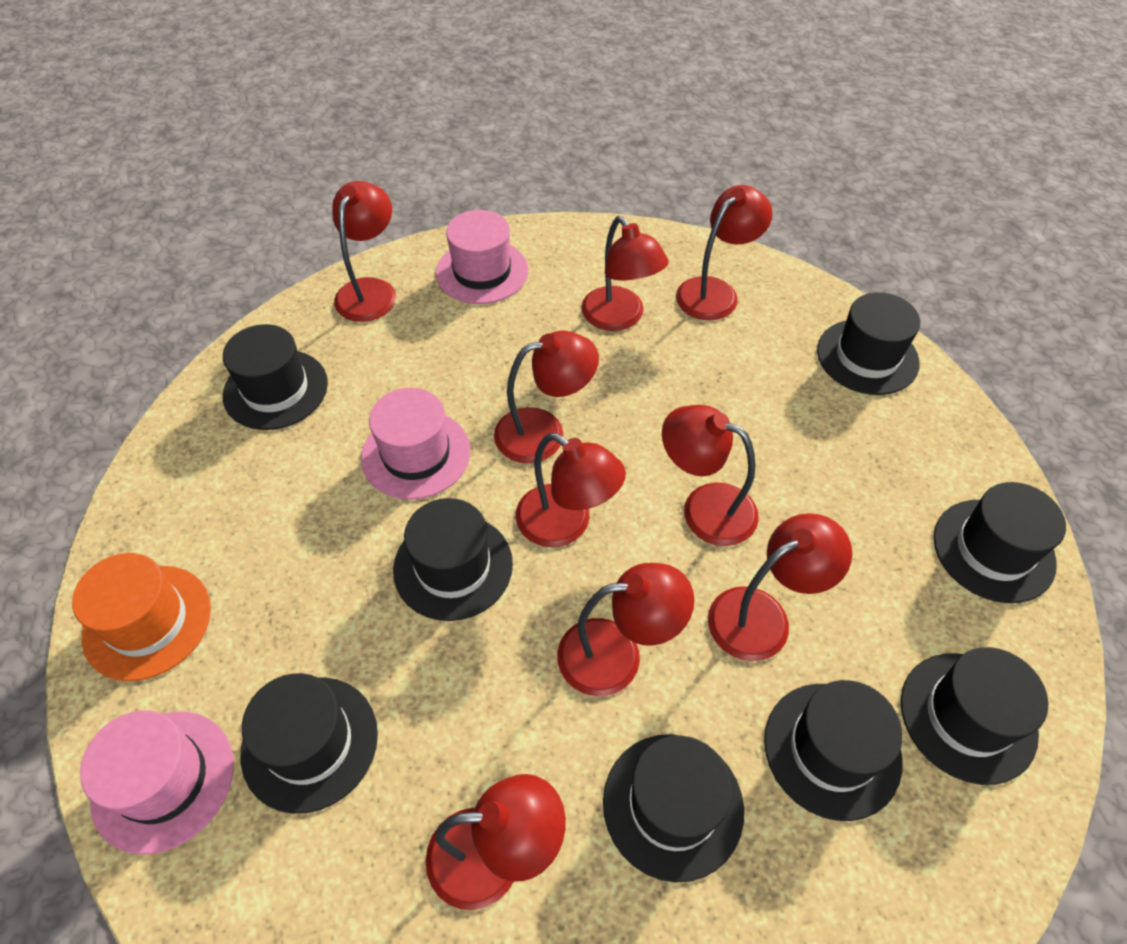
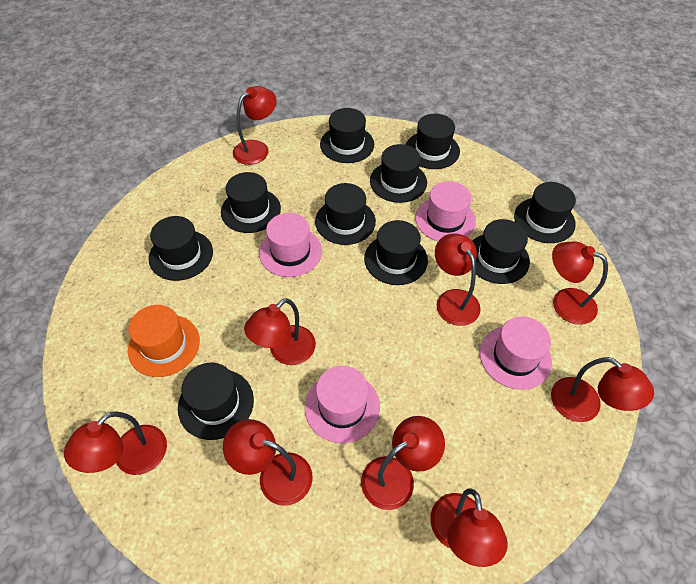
black hat: [223,324,328,430] [241,673,378,814] [393,498,513,621] [603,734,744,882] [764,680,902,821] [817,292,920,395] [901,647,1048,785] [934,482,1066,603] = 8 -> [149,216,213,281] [178,363,254,440] [221,172,281,233] [315,183,376,245] [320,108,374,163] [364,220,428,285] [370,144,427,203] [406,114,460,169] [472,219,530,284] [514,182,576,243] = 10
pink hat: [80,710,234,854] [361,388,471,500] [436,210,528,304] = 3 -> [259,213,322,277] [305,366,380,443] [415,181,476,241] [480,316,552,390] = 4

